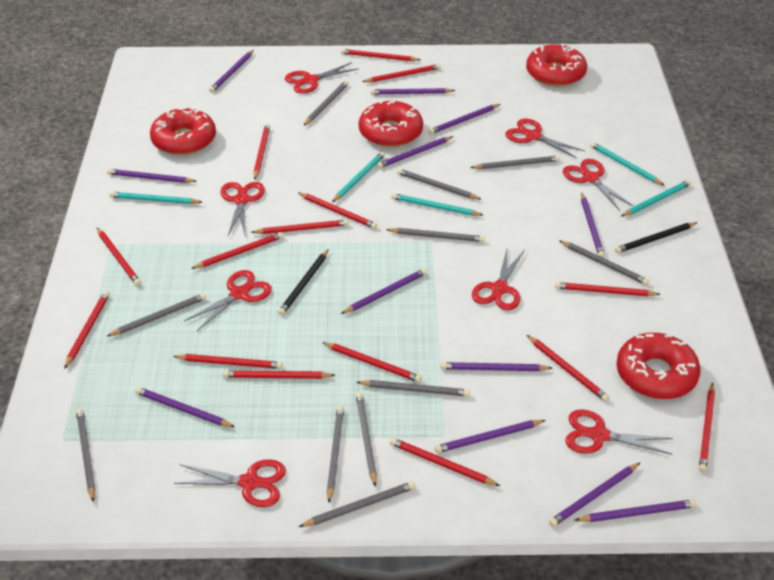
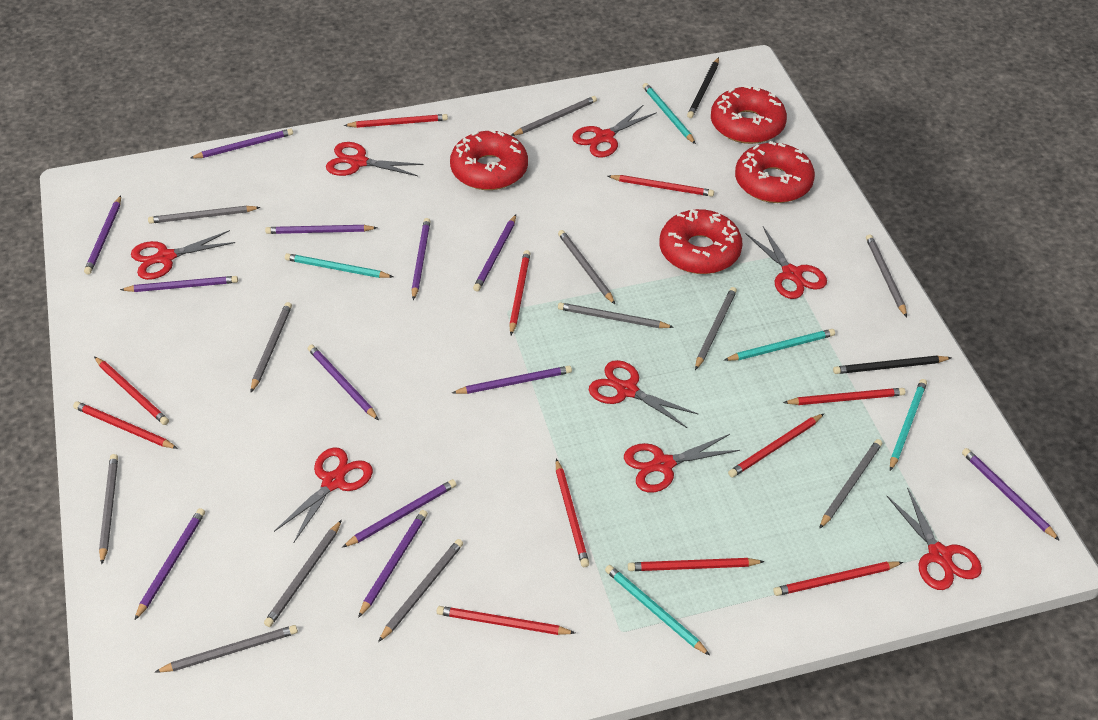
grey pencil: [76,408,95,502] [107,293,206,336] [299,481,415,527] [303,80,349,126] [327,406,344,503] [356,392,377,486] [357,380,470,396] [386,228,485,242] [397,169,482,200] [470,156,560,169] [559,240,649,285] = 11 -> [99,454,118,564] [148,206,261,224] [155,625,298,673] [251,302,292,392] [264,520,342,627] [378,539,463,642] [511,96,597,136] [558,230,615,304] [558,302,674,328] [695,287,737,370] [819,439,882,529] [866,234,907,317] = 12
red pencil: [64,291,110,369] [97,228,141,286] [173,354,283,369] [191,232,283,269] [223,370,335,379] [251,219,349,234] [254,123,270,180] [297,192,377,229] [322,342,422,382] [341,49,420,61] [362,64,441,82] [390,438,500,486] [527,335,609,402] [555,282,660,296] [699,382,715,472] = 15 -> [73,402,178,449] [94,356,169,425] [344,114,448,128] [437,606,575,635] [509,250,531,335] [556,458,589,567] [608,175,714,197] [628,558,765,571] [728,414,824,478] [773,561,903,596] [783,388,905,405] = 11

